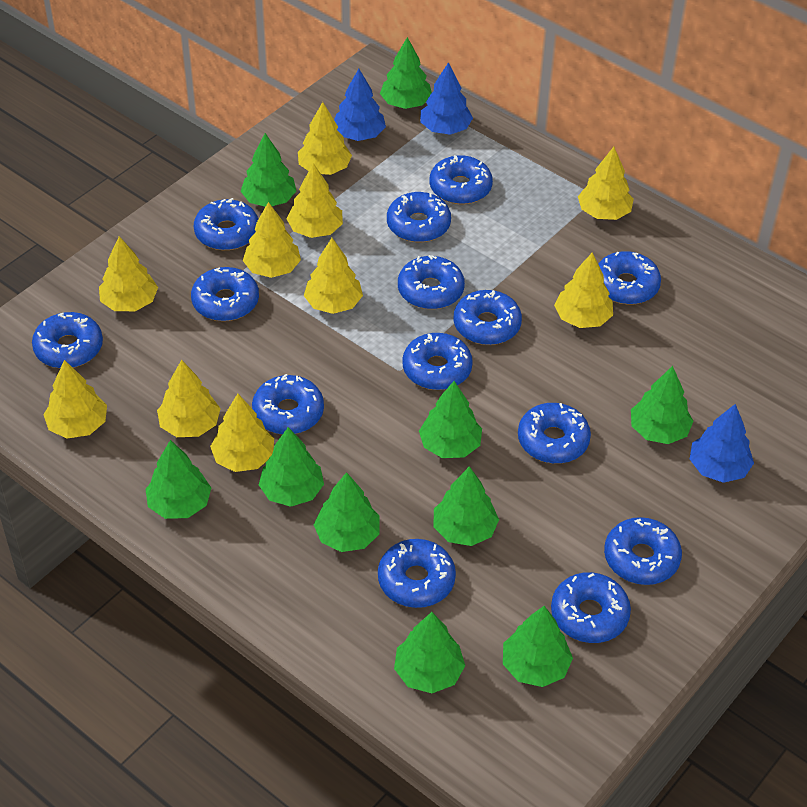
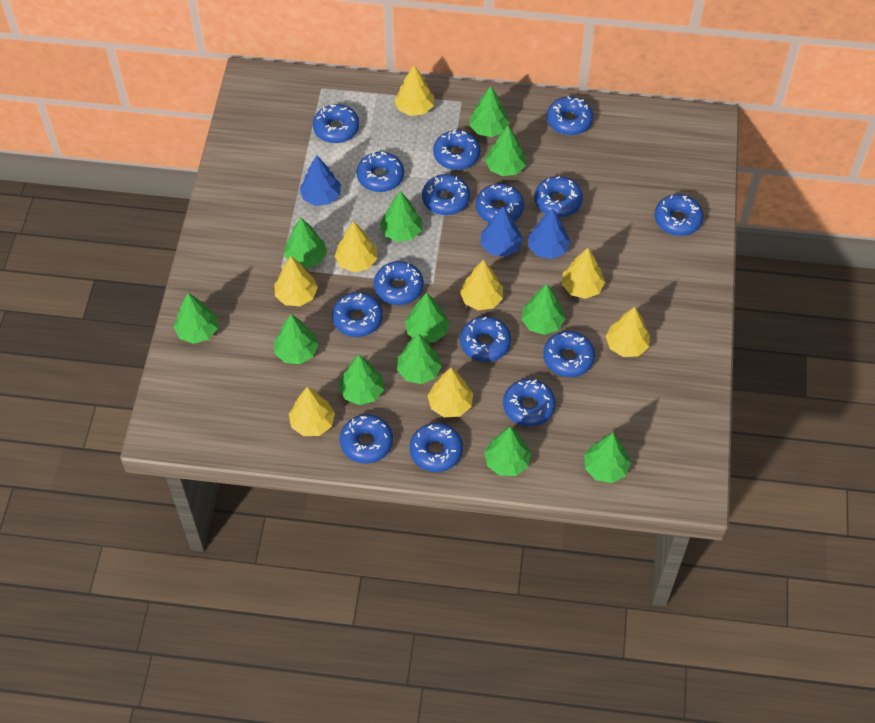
blue donut: [32,312,103,368] [191,267,259,321] [194,198,258,250] [252,374,324,434] [378,539,456,608] [387,192,451,242] [398,255,465,309] [402,333,473,390] [430,155,493,204] [453,290,522,345] [518,403,591,464] [551,572,631,643] [598,251,661,304] [604,517,682,585] = 14 -> [313,104,359,143] [332,292,383,337] [340,414,393,463] [357,152,404,192] [374,261,424,305] [410,423,463,472] [422,174,470,215] [433,130,480,170] [460,316,511,362] [476,183,524,222] [503,379,556,427] [534,176,583,217] [543,331,595,377] [547,96,593,135] [655,194,704,236] = 15
green tree: [145,440,211,519] [240,133,296,207] [259,427,324,507] [314,472,380,552] [380,37,432,109] [394,612,465,693] [419,381,482,458] [434,466,499,546] [503,606,573,687] [631,366,693,444] = 10 -> [174,293,218,344] [274,314,319,364] [284,218,327,268] [338,355,384,405] [380,191,422,242] [397,333,442,384] [405,293,449,342] [469,86,510,137] [484,427,531,476] [485,126,526,176] [521,284,566,335] [584,433,631,483] = 12
yellow tree: [43,360,107,439] [99,236,158,311] [157,360,221,437] [210,393,274,472] [243,202,301,278] [287,163,343,238] [298,102,352,175] [304,238,363,314] [554,253,613,328] [578,147,634,220] = 10 -> [275,256,318,306] [289,387,335,436] [334,221,377,272] [394,65,434,116] [428,368,473,417] [460,260,503,310] [562,248,605,299] [606,307,650,357] = 8

